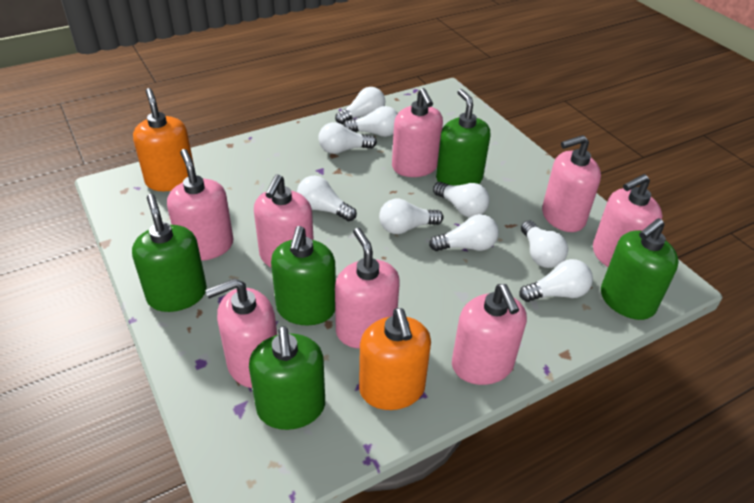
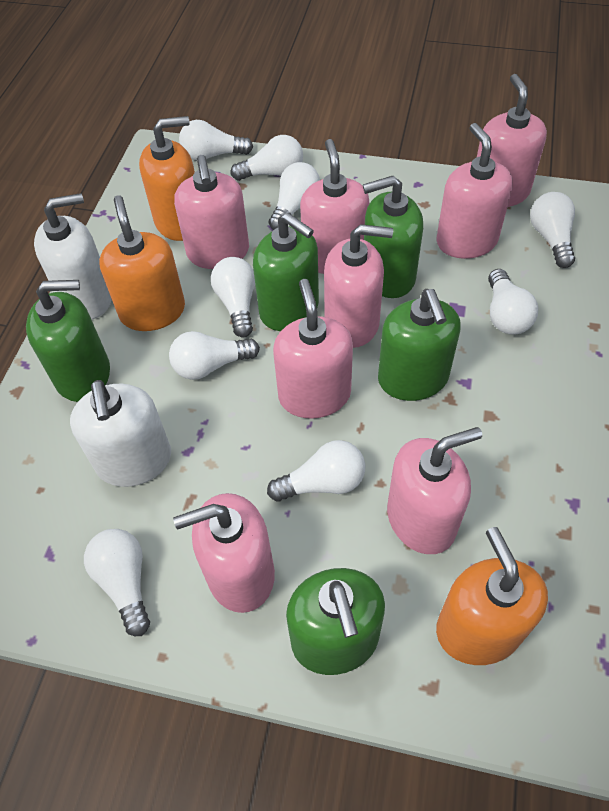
orange soap dispenser: [133,88,194,191] [359,308,431,410] = 2 -> [99,195,185,331] [139,116,195,241] [436,527,548,665] = 3
white soap dispenser: none = 0 -> [34,193,112,320] [70,380,171,487] = 2

